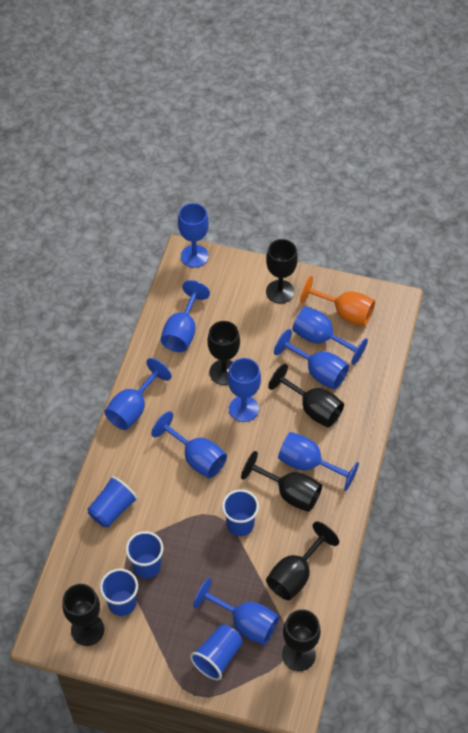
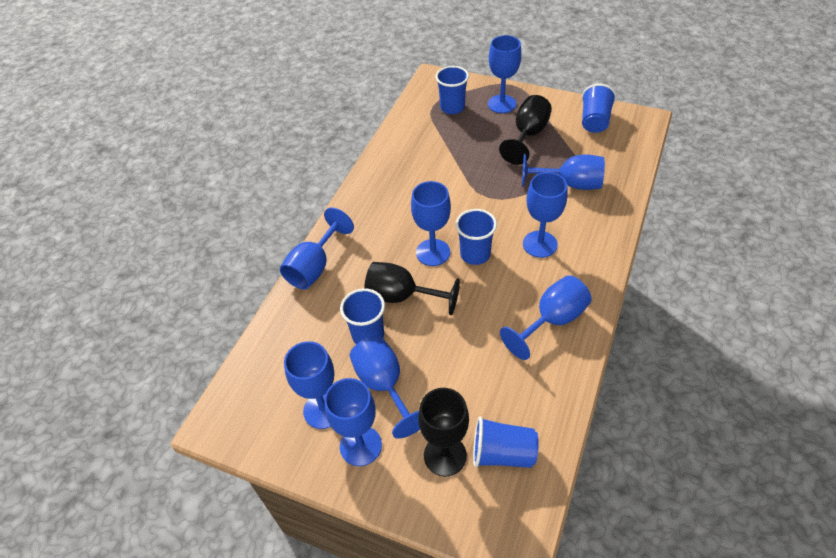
black goblet: [62,584,104,646] [207,321,240,385] [241,451,322,512] [266,239,298,304] [266,522,339,600] [268,364,344,427] [282,609,321,671] = 7 -> [364,262,460,315] [418,388,469,477] [499,95,552,165] = 3
orange goblet: [300,276,375,326] = 1 -> none = 0

